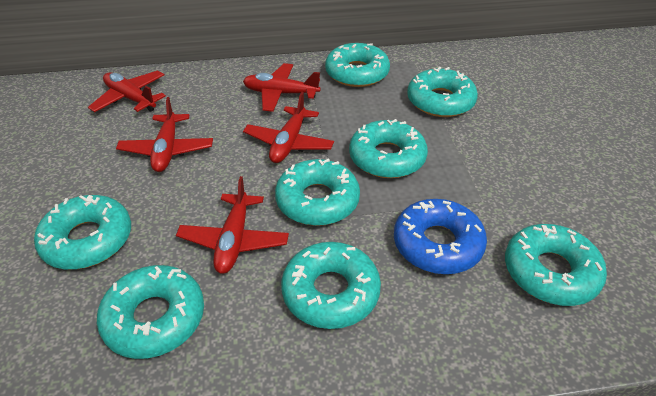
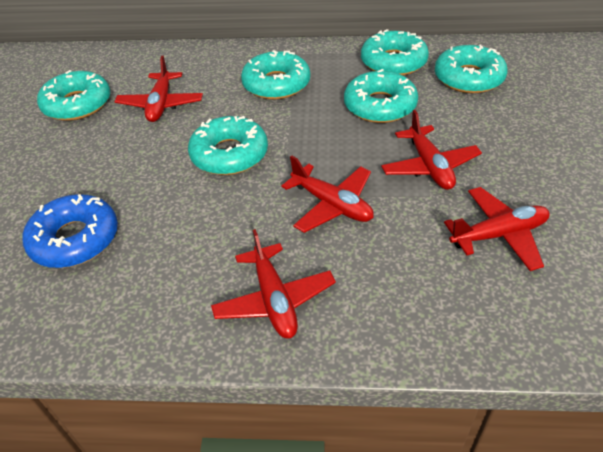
turquoise donut: [34,195,131,269] [97,265,204,359] [275,159,360,226] [281,242,381,329] [325,43,390,87] [349,119,428,178] [407,67,478,117] [505,224,607,306] = 8 -> [37,70,110,121] [188,116,268,175] [241,50,310,99] [344,69,418,123] [361,29,429,75] [435,44,508,93] = 6

